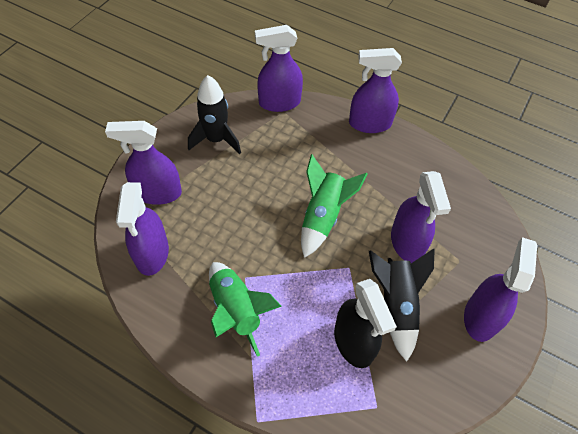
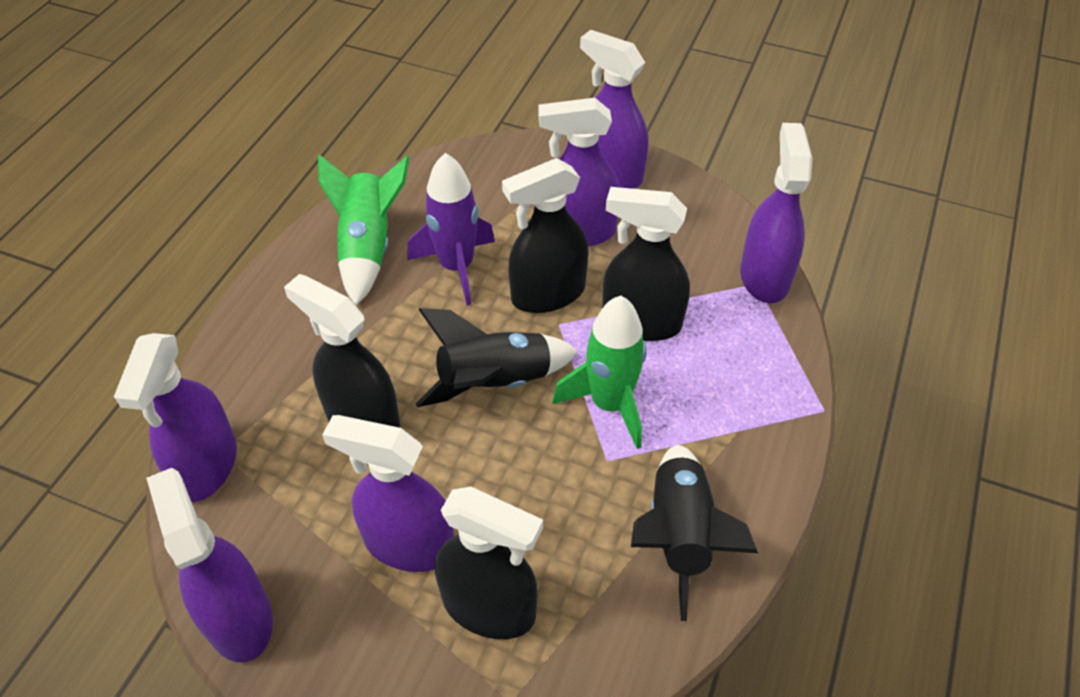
black spray bottle: [334,279,397,368] = 1 -> [284,274,400,428] [435,487,543,639] [502,158,589,313] [603,187,690,341] = 4
purple rocket: none = 0 -> [407,153,495,306] = 1

